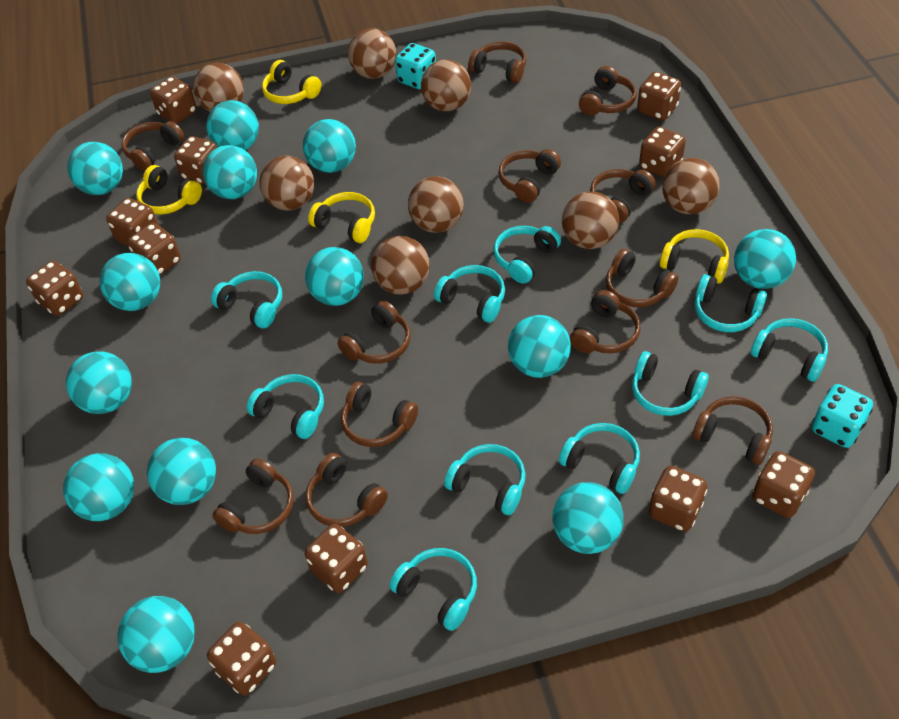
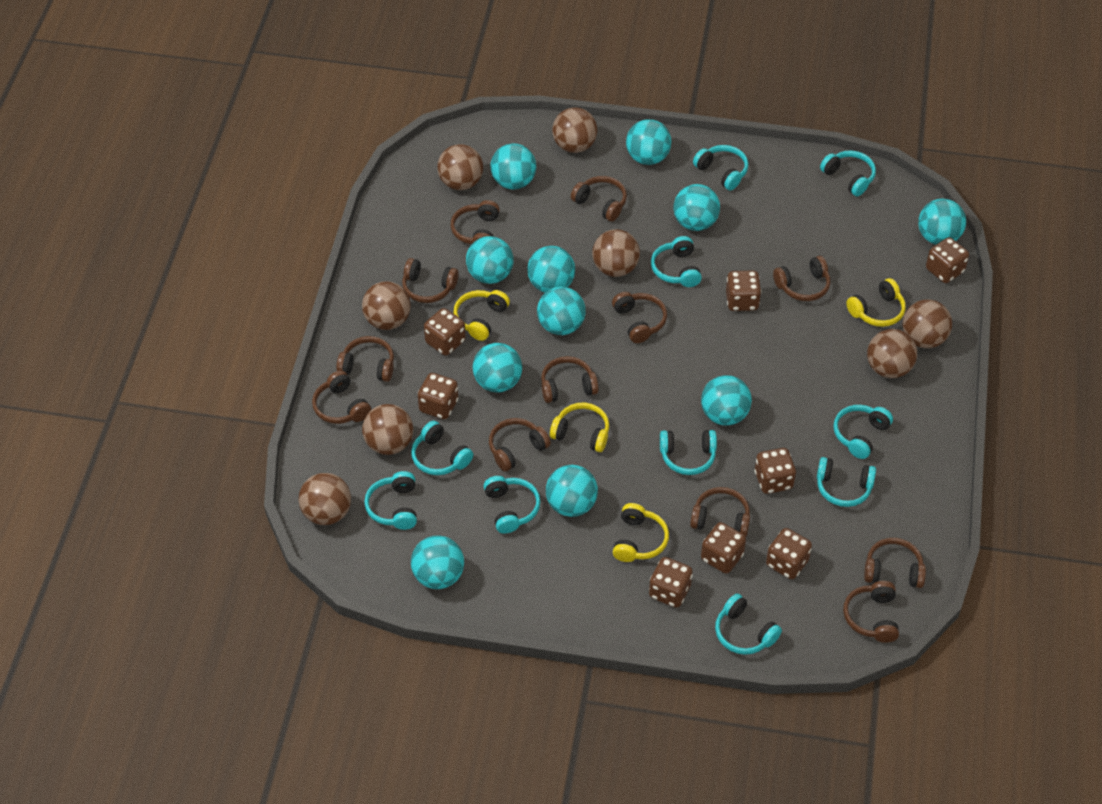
brown dice: [26,261,83,316] [106,198,158,246] [127,223,181,275] [150,76,197,124] [174,136,218,185] [207,622,276,696] [305,524,368,593] [637,72,681,120] [639,127,686,178] [649,466,707,532] [752,451,815,518] = 11 -> [418,373,458,419] [424,308,466,356] [649,557,693,608] [701,522,746,574] [726,270,761,311] [754,448,796,494] [766,528,812,579] [926,237,969,283] = 8
turquoise ball: [63,453,134,521] [66,351,132,414] [67,142,123,195] [100,253,160,311] [118,596,195,673] [147,438,216,505] [203,145,257,199] [207,100,259,150] [303,119,356,173] [305,247,364,306] [508,315,571,378] [552,482,624,554] [734,229,796,289] = 13 -> [411,535,464,589] [466,236,513,284] [472,343,522,393] [490,143,536,189] [527,246,575,293] [537,286,586,335] [546,465,598,517] [626,119,671,165] [673,184,720,231] [701,375,752,426] [918,199,966,245] = 11
turquoise dice: [395,43,436,89] [812,384,873,448] = 2 -> none = 0

